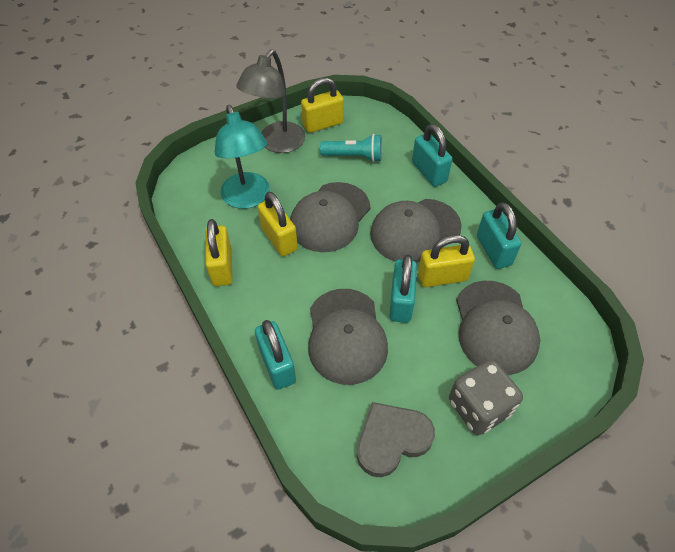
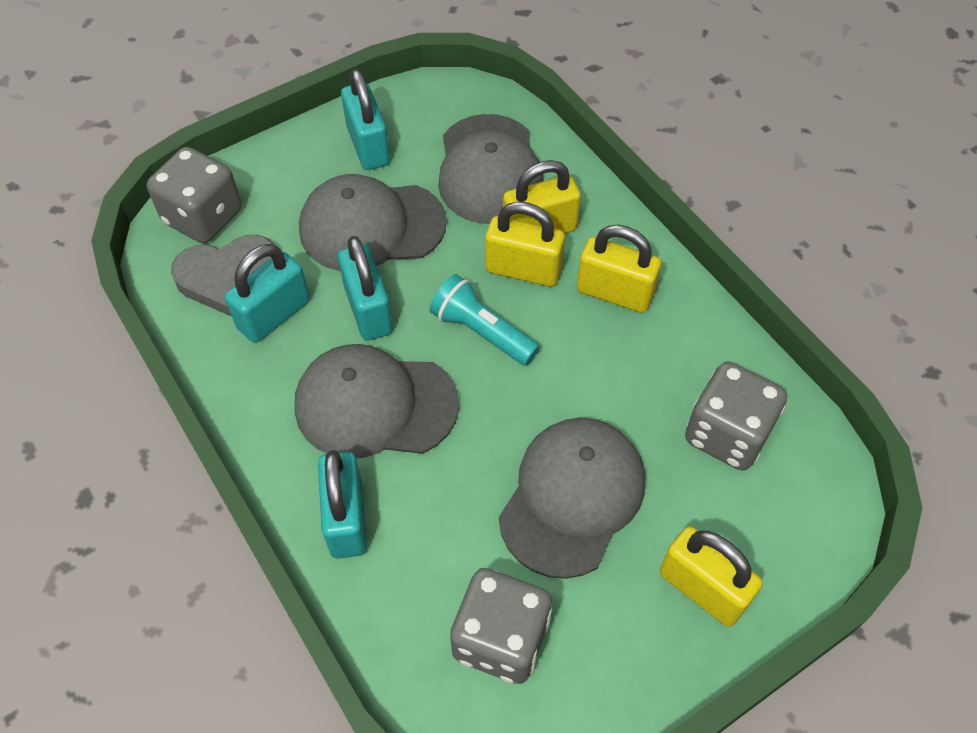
grey dice: [449,359,523,435] = 1 -> [147,147,242,243] [450,568,552,684] [685,361,787,471] = 3
grey lamp: [236,49,305,153] = 1 -> none = 0
turquoise lamp: [215,105,270,209] = 1 -> none = 0

